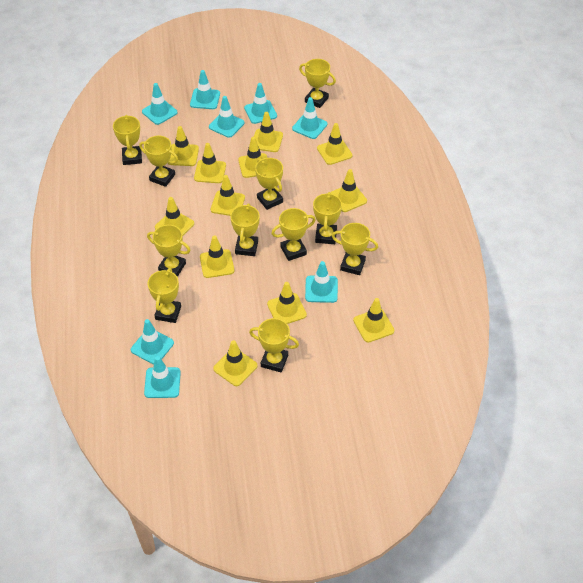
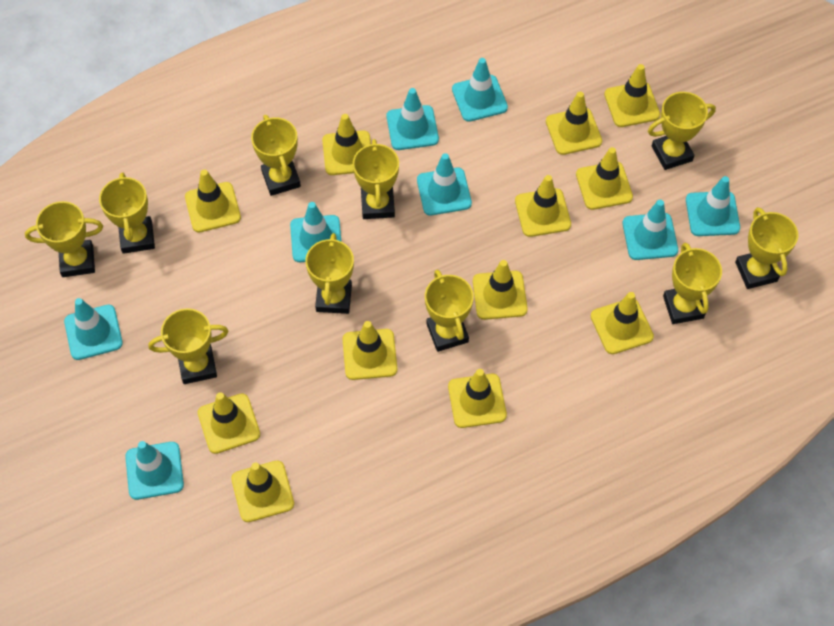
yellow trophy: [113,115,142,165] [139,136,178,187] [147,225,191,277] [148,268,181,323] [230,204,260,256] [249,318,299,373] [255,158,283,210] [271,208,315,261] [299,59,336,108] [313,192,342,244] [332,223,378,275] = 11 -> [25,201,103,277] [99,172,155,254] [148,308,229,384] [251,115,301,196] [305,233,354,314] [353,139,399,219] [425,270,474,352] [648,92,716,170] [663,243,722,324] [735,207,798,289] = 10

